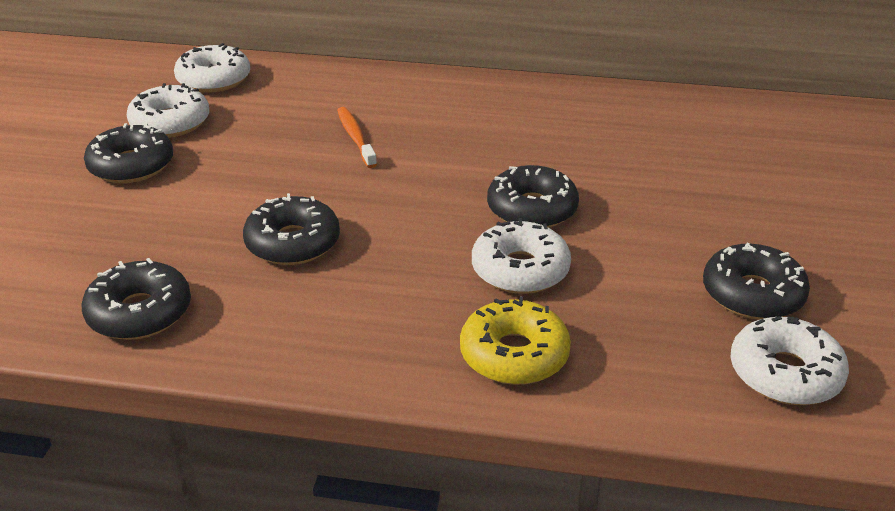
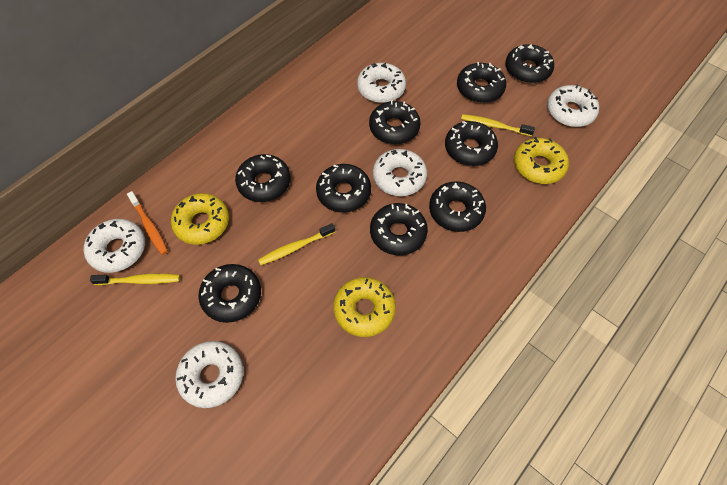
black donut: [81,258,191,340] [84,123,173,183] [243,193,340,265] [487,165,579,228] [703,243,810,320] = 5 -> [199,264,261,323] [235,154,291,202] [316,164,371,212] [369,101,421,144] [370,203,428,255] [429,181,486,232] [445,121,498,166] [457,62,506,103] [505,44,554,83] = 9
white donut: [127,83,209,138] [174,43,250,93] [472,218,571,294] [731,316,849,405] = 4 -> [84,219,145,273] [175,341,243,408] [357,63,406,103] [373,149,427,196] [547,85,599,127] = 5
yellow donut: [460,296,571,385] = 1 -> [171,193,229,245] [333,277,396,337] [514,137,569,184] = 3
yellow toothbrush: none = 0 -> [90,274,180,285] [258,223,335,265] [461,114,535,137] = 3

